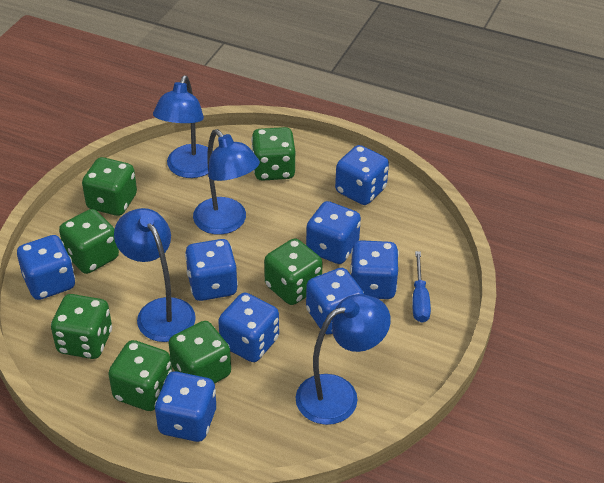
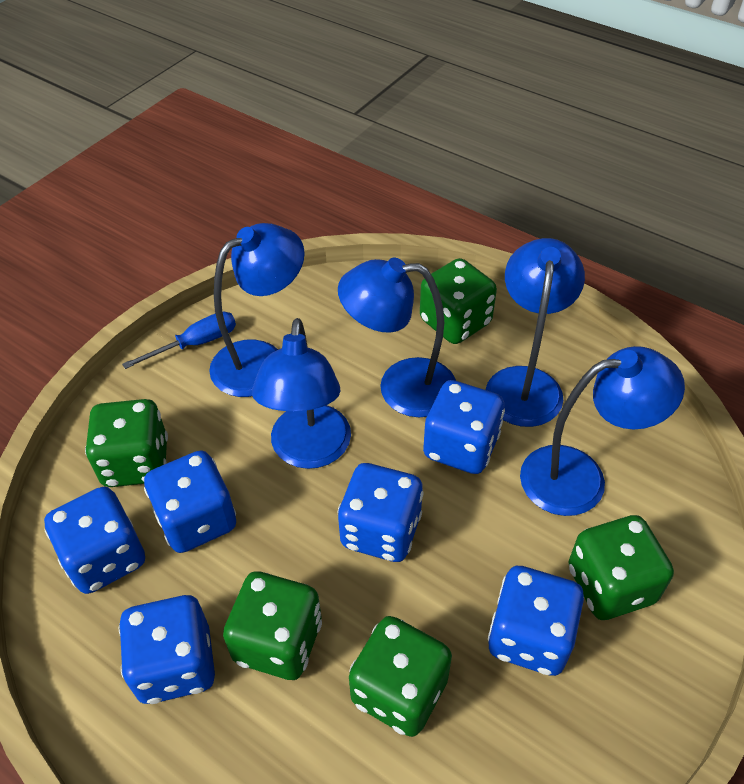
blue dice: [17,235,75,300] [155,371,216,442] [185,239,238,301] [218,293,279,362] [306,201,361,264] [306,268,364,335] [335,145,389,205] [350,240,399,299] = 8 -> [44,487,145,594] [119,595,215,704] [144,451,236,553] [337,463,424,562] [423,380,505,474] [488,566,584,676] = 6
blue lamp: [114,208,196,342] [153,75,213,178] [193,129,260,235] [295,294,391,425] = 4 -> [209,223,305,397] [252,318,351,469] [338,258,456,417] [486,238,585,427] [520,346,685,516] = 5
green dice: [51,294,112,359] [59,209,119,274] [82,157,137,216] [108,340,172,411] [169,321,231,384] [251,127,295,181] [264,238,323,305] = 7 -> [85,399,168,487] [223,571,322,680] [349,616,452,737] [420,258,497,344] [569,515,674,620] = 5

